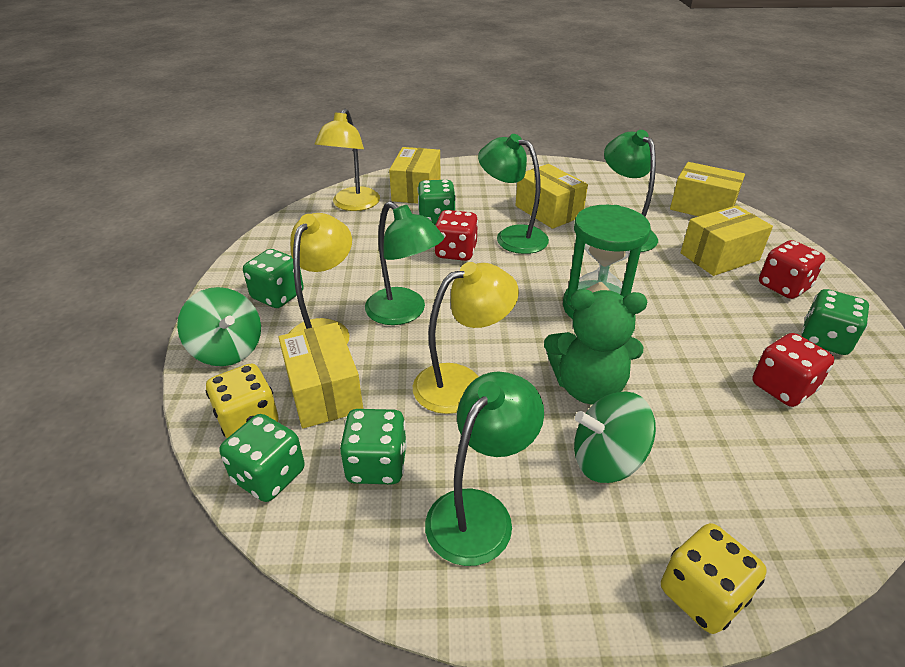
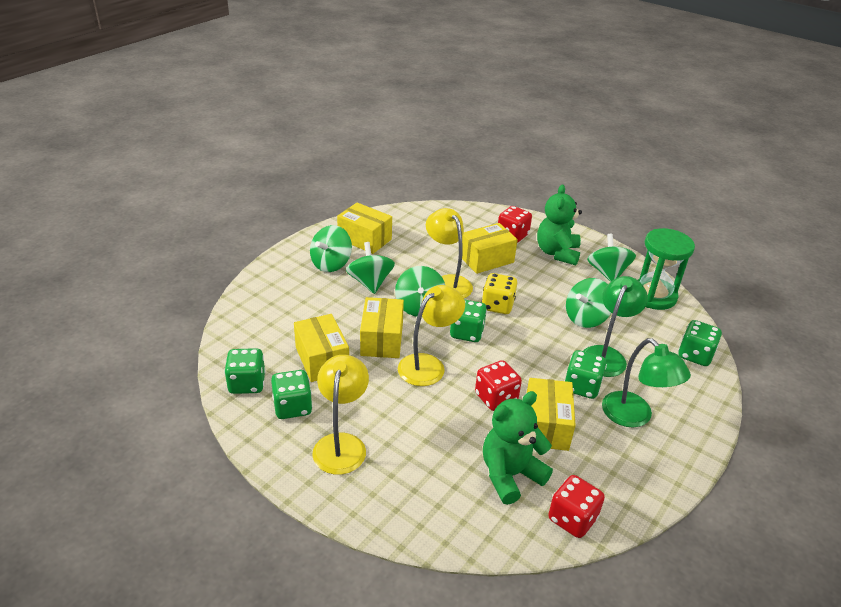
green lamp: [365,201,444,325] [425,372,544,566] [478,134,549,254] [604,130,658,252] = 4 -> [583,276,648,377] [602,338,691,427] = 2
green spinning top: [177,287,261,366] [574,392,656,483] = 2 -> [310,225,352,272] [346,242,395,294] [395,266,445,317] [566,278,611,328] [587,234,636,282] = 5
green teddy bear: [544,289,647,404] = 1 -> [483,391,553,505] [537,184,582,265] = 2
yellow dice: [206,363,278,438] [661,523,767,634] = 2 -> [481,273,517,314] = 1

